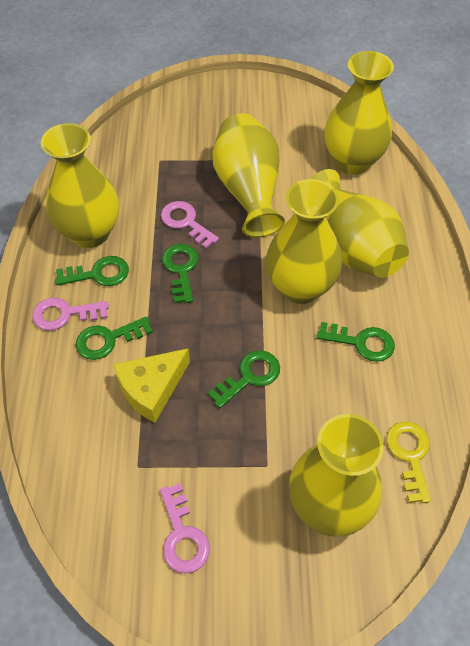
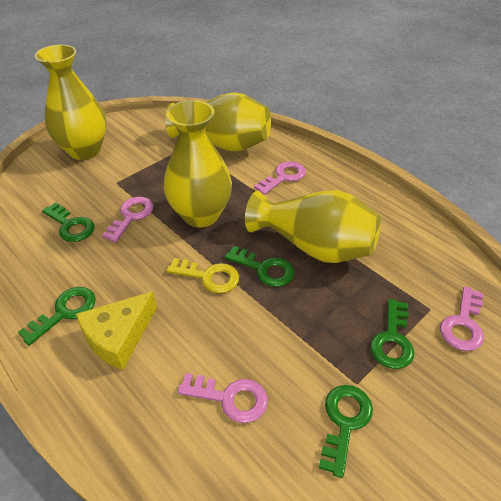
pink key: [32,298,109,331] [160,483,210,574] [161,201,219,249] = 3 -> [102,197,154,242] [177,373,268,423] [254,161,306,195] [440,287,484,351] = 4
yellow vase: [41,123,119,248] [212,113,285,238] [266,179,342,304] [289,414,384,537] [311,169,409,278] [325,51,394,175] = 6 -> [35,45,107,160] [163,100,232,227] [165,92,271,152] [245,190,381,263] = 4

